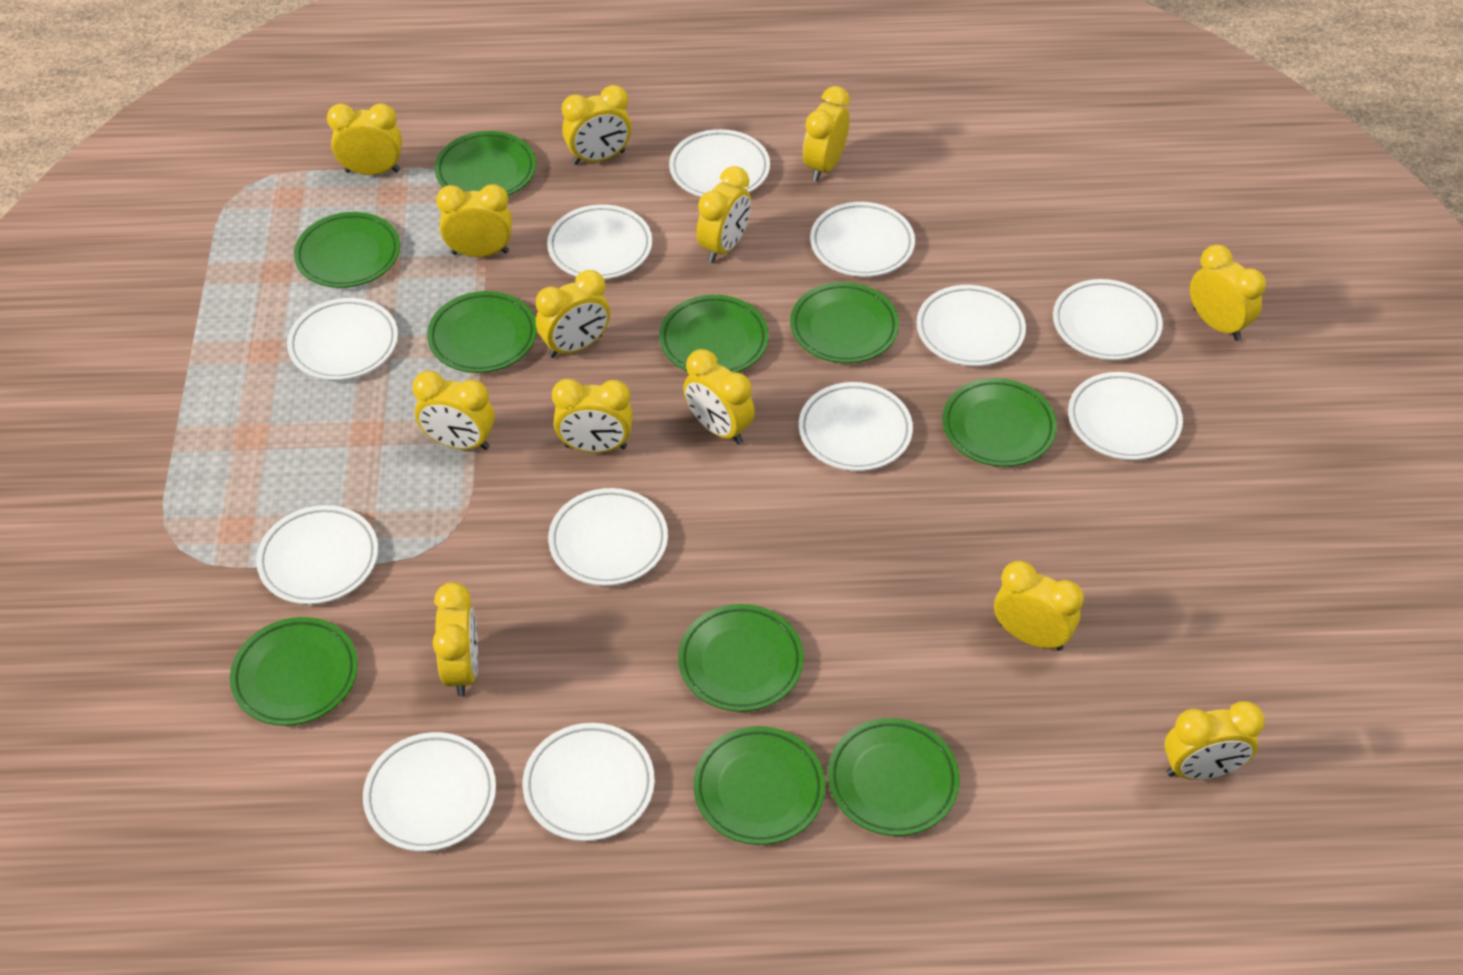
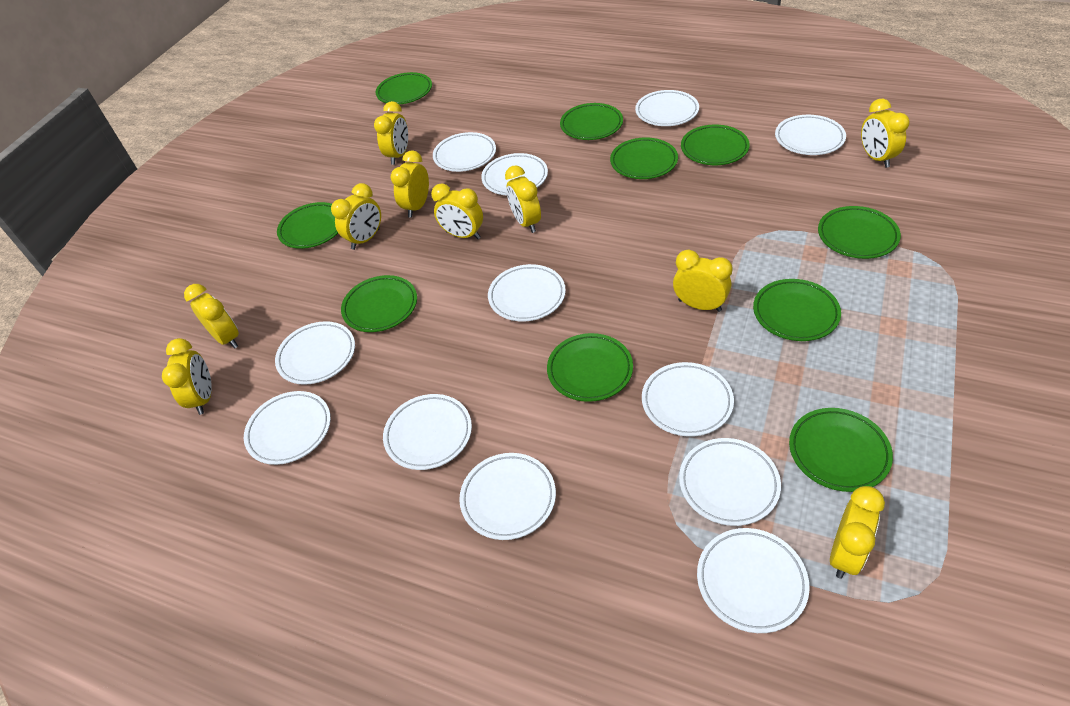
yellow clock: [327,103,402,175] [412,371,495,450] [432,582,478,696] [436,184,512,257] [536,270,610,358] [552,379,633,453] [562,85,632,165] [683,349,755,444] [696,166,751,263] [803,86,850,182] [994,560,1084,651] [1164,701,1265,780] [1190,245,1266,341] = 13 -> [162,338,212,415] [184,284,239,349] [331,183,381,250] [374,101,408,165] [391,150,429,218] [431,183,483,239] [505,165,541,233] [673,250,733,312] [830,486,885,579] [861,99,910,168] = 10

